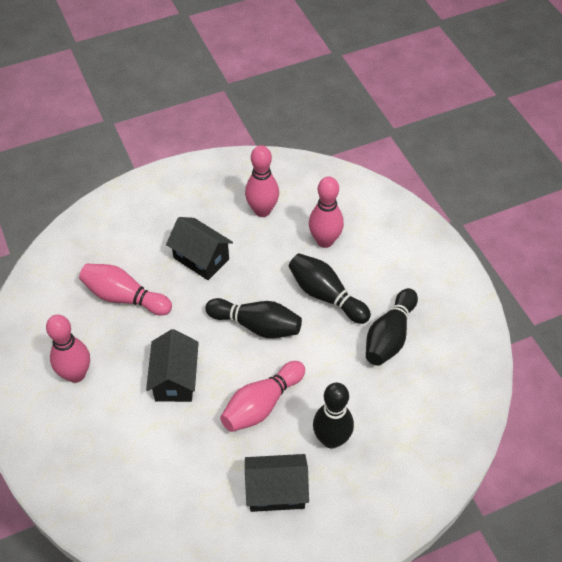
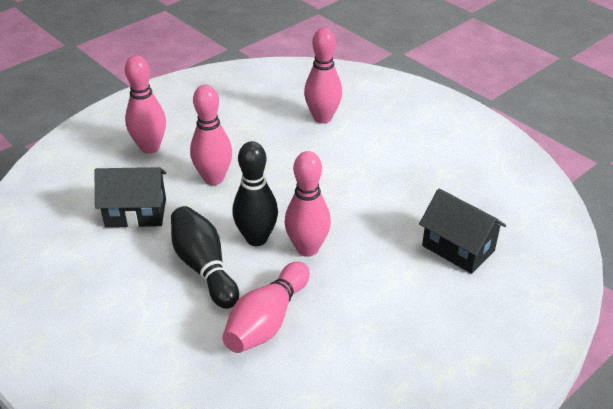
black bowling pin: [205,298,302,338] [289,253,371,324] [313,383,354,448] [366,288,418,366] = 4 -> [171,206,239,309] [232,141,278,246] = 2
black house: [146,329,199,402] [166,217,233,280] [245,454,309,512] = 3 -> [95,167,166,228] [419,188,506,274] = 2

